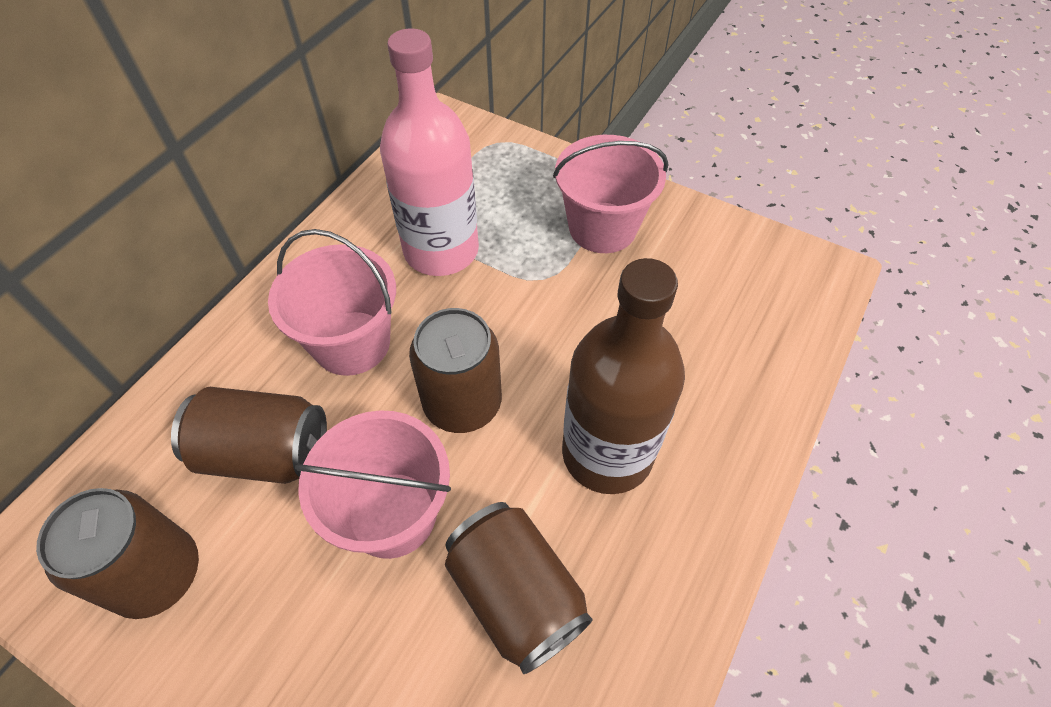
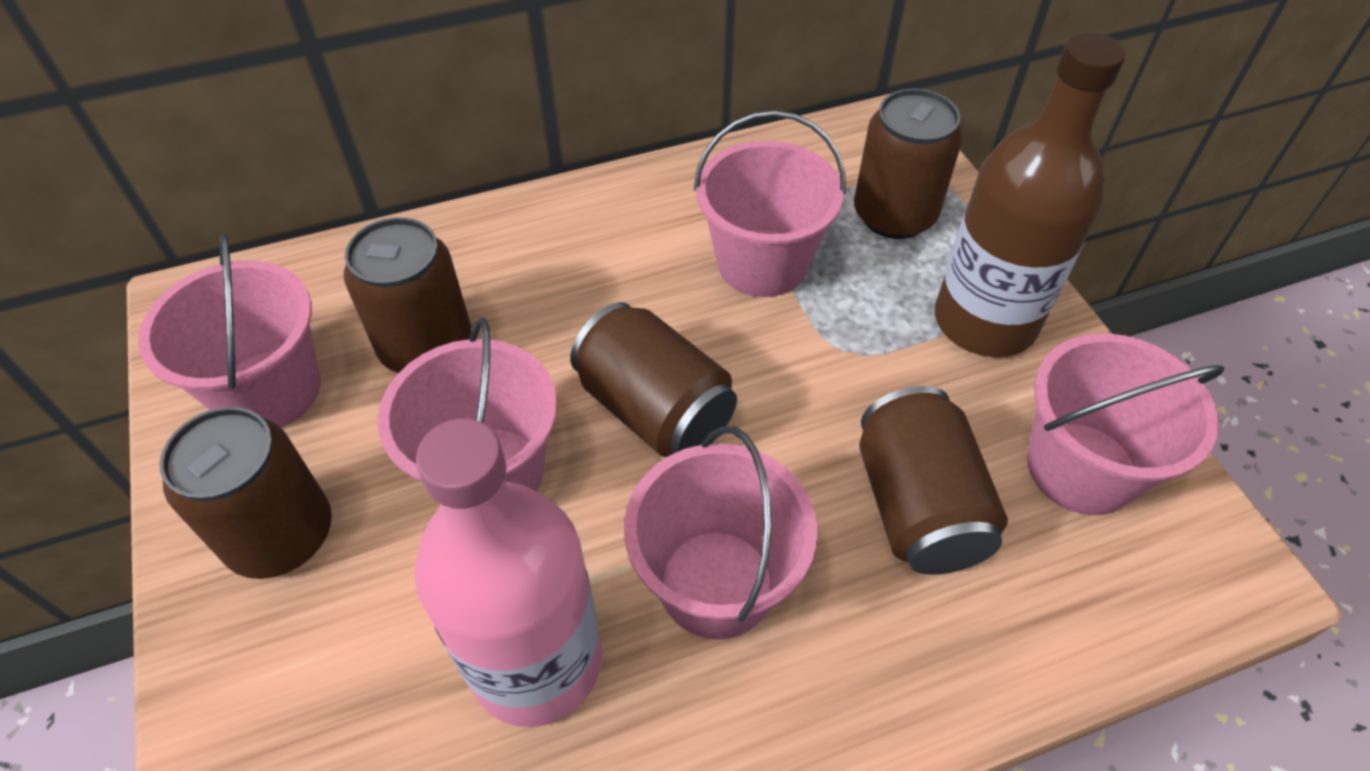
brown can: [36,488,199,619] [171,387,327,484] [409,308,502,433] [445,502,593,674] = 4 -> [159,407,332,579] [344,217,472,373] [570,302,737,457] [854,89,963,239] [859,386,1008,575] = 5
pink bucket: [268,229,396,376] [295,410,451,559] [553,135,669,253] = 3 -> [138,234,321,428] [378,317,557,491] [624,426,818,640] [694,110,846,297] [1027,333,1224,515] = 5

